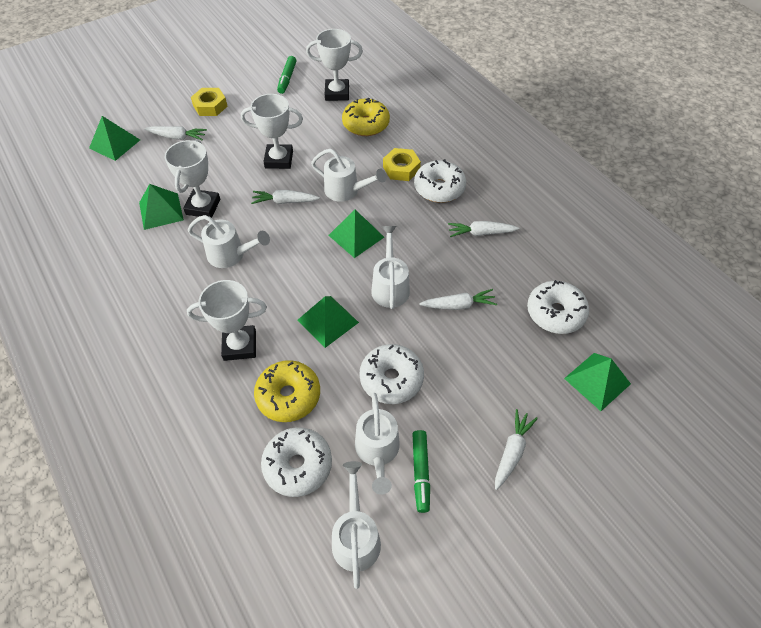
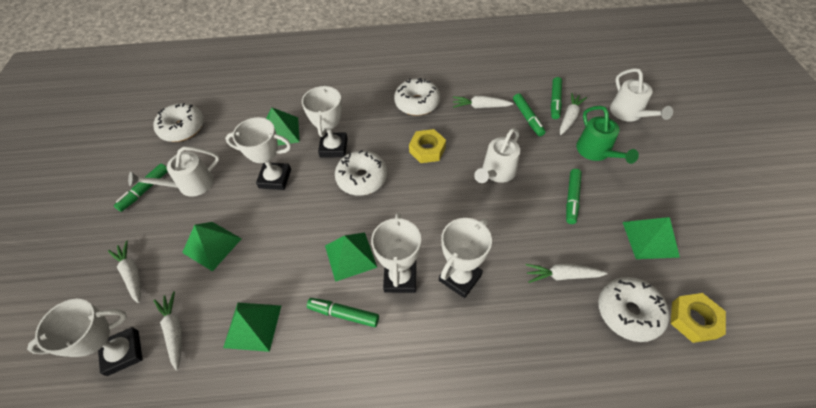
green marker: [277,56,296,94] [412,430,430,513] = 2 -> [114,163,168,212] [307,298,379,327] [513,93,546,136] [551,77,562,119] [566,169,582,224] = 5
green watering can: none = 0 -> [576,106,639,164] = 1
white trophy: [165,139,220,218] [187,280,267,361] [241,94,303,169] [306,29,363,101] = 4 -> [27,299,143,376] [225,117,291,190] [302,85,348,157] [371,213,421,293] [439,218,492,298] = 5
white watering can: [188,215,270,268] [311,149,386,202] [332,461,381,589] [355,393,400,495] [371,226,410,309] = 5 -> [128,147,220,196] [474,128,520,183] [610,68,673,121] = 3
yellow donut: [254,360,320,422] [342,98,390,136] = 2 -> none = 0

